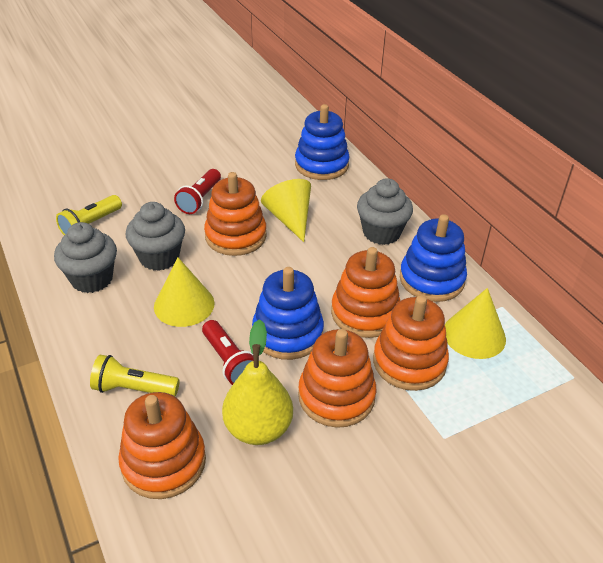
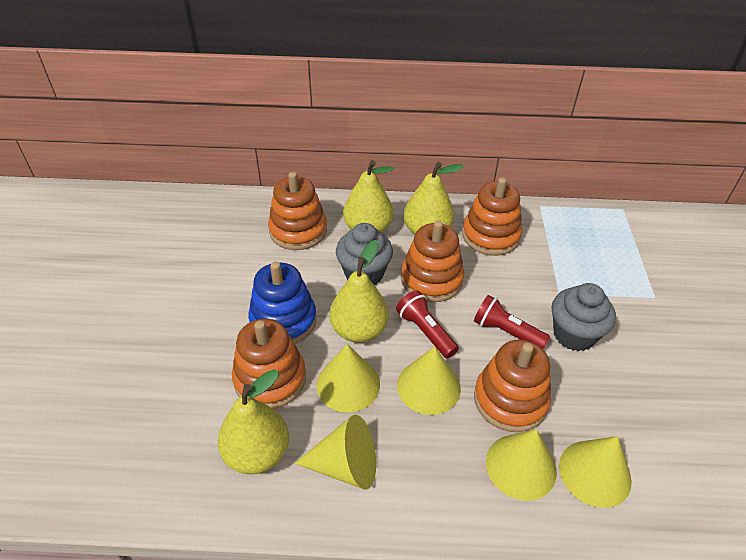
blue stacking toy: [252,267,324,360] [295,104,350,180] [400,214,467,302] = 3 -> [248,261,317,344] = 1
grey cupcake: [54,222,117,293] [125,202,185,271] [357,178,413,245] = 3 -> [336,223,393,285] [552,283,616,351] = 2
yellow cone: [154,258,215,327] [261,179,311,242] [445,288,506,359] = 3 -> [294,415,376,490] [317,344,380,412] [397,346,461,415] [486,429,557,501] [559,436,632,508] = 5
yellow flashlight: [56,195,122,235] [90,355,180,396] = 2 -> none = 0
yellow pear: [222,319,293,445] = 1 -> [218,369,289,474] [330,240,389,343] [343,160,394,233] [404,162,464,235] = 4

